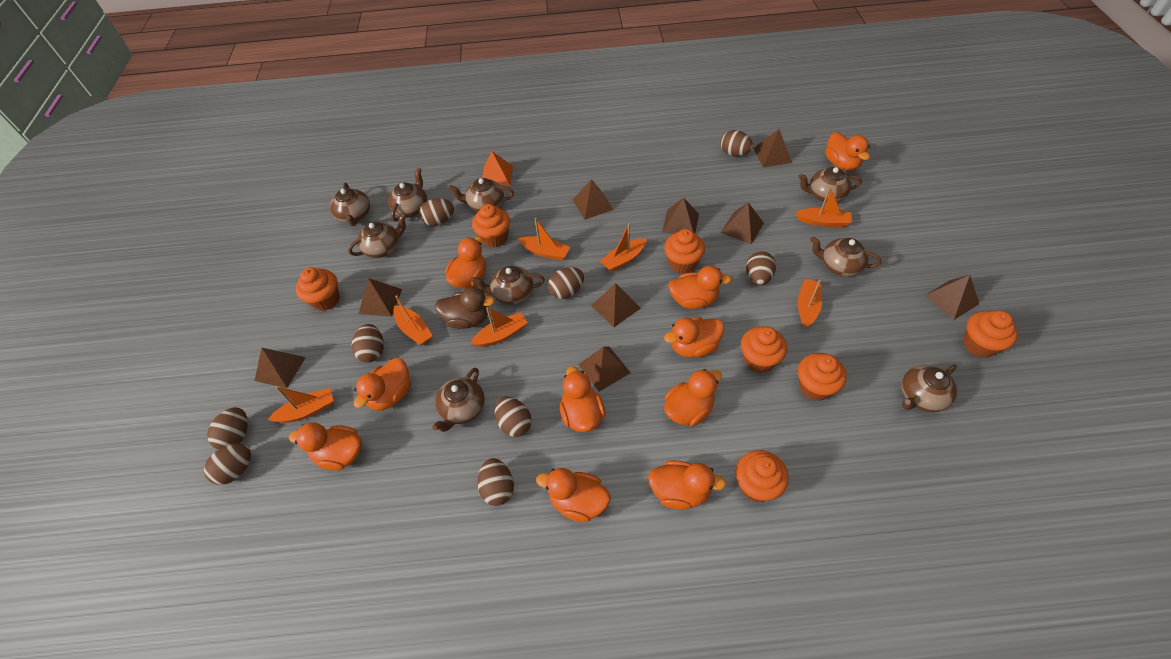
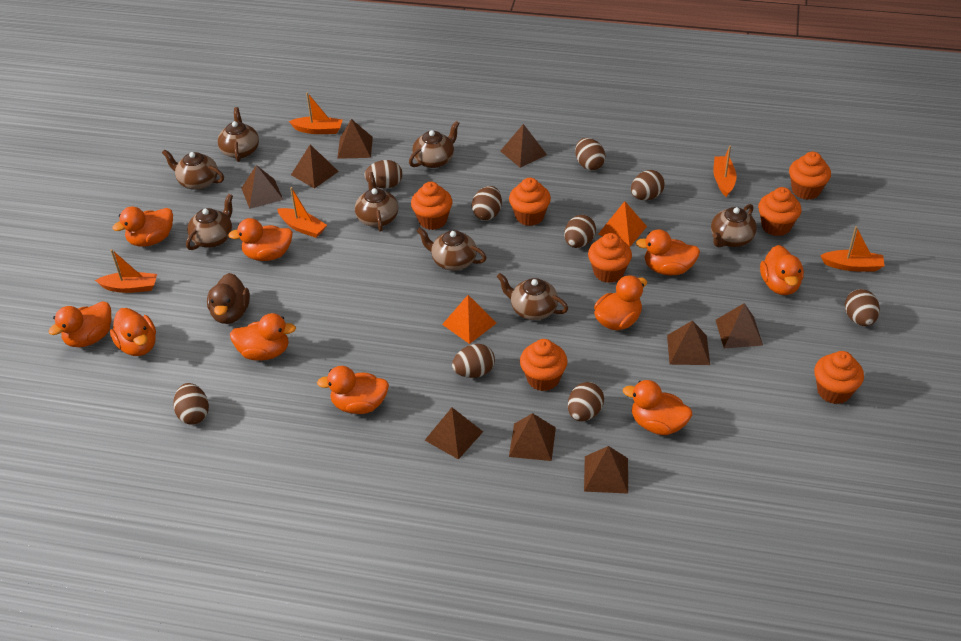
brown teapot: [330,183,370,226] [348,213,407,258] [388,168,427,222] [432,367,485,432] [448,178,514,212] [471,265,545,304] [798,167,862,202] [810,237,881,277] [901,364,957,412] = 9 -> [162,149,224,190] [186,194,233,250] [218,107,259,162] [355,172,398,232] [409,121,460,168] [417,227,487,271] [497,273,568,320] [711,204,757,247] = 8
orange boat: [268,386,334,423] [393,295,433,345] [470,307,528,347] [518,218,570,260] [600,223,647,272] [795,187,852,227] [798,279,822,328] = 7 -> [95,249,157,293] [277,187,327,238] [289,92,343,134] [713,146,737,197] [820,226,884,271] = 5
orange pyramid: [482,151,513,186] = 1 -> [442,295,497,344] [598,201,647,247] = 2

